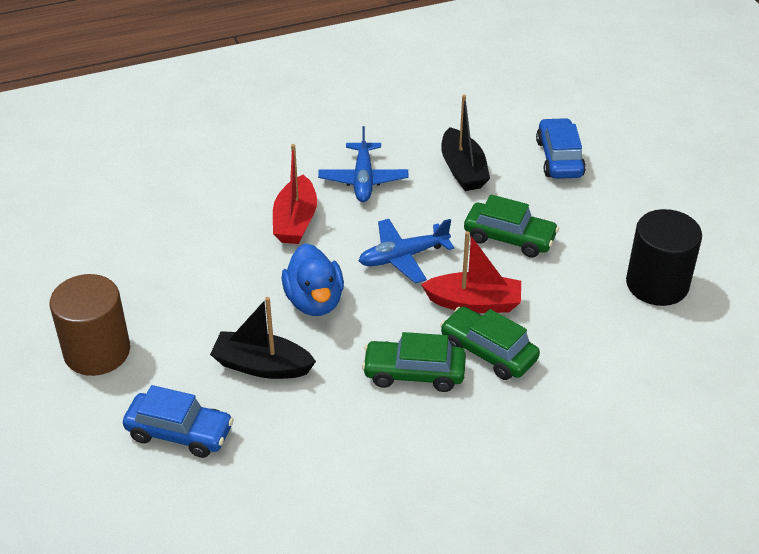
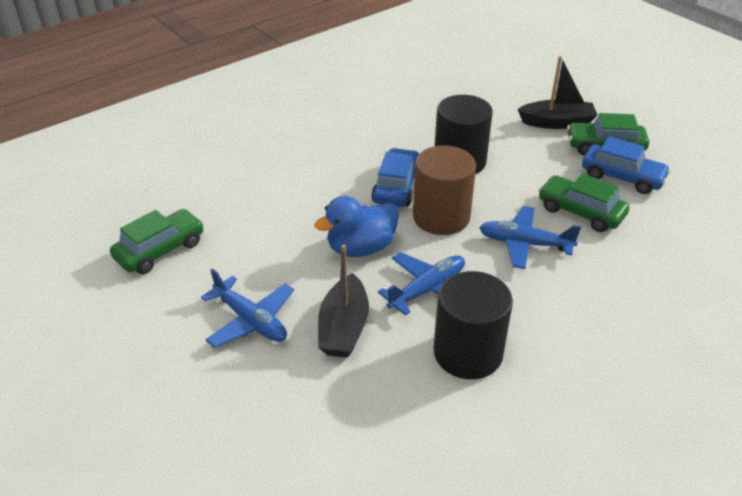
black cylinder: [626,209,702,306] = 1 -> [434,271,513,379] [435,95,493,174] = 2
blue plane: [318,126,408,202] [359,219,454,284] = 2 -> [201,268,294,348] [378,252,465,316] [479,206,581,269] = 3
red boat: [273,144,317,244] [421,231,521,313] = 2 -> none = 0

